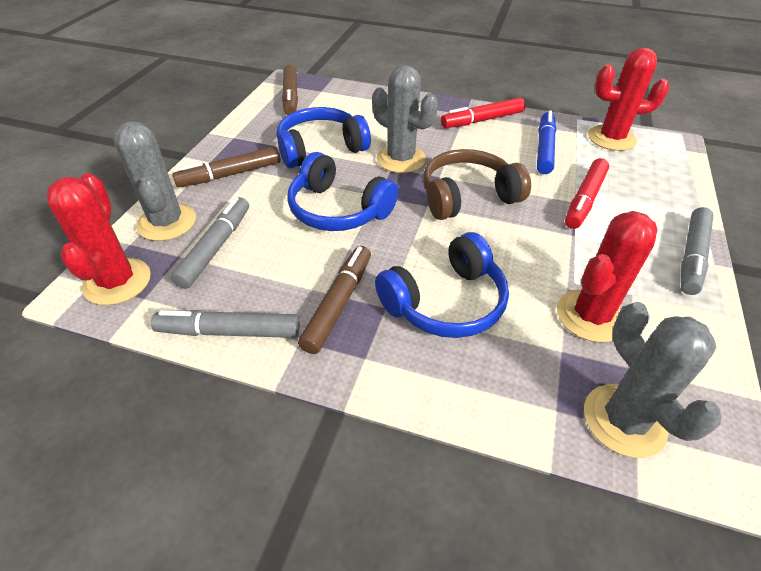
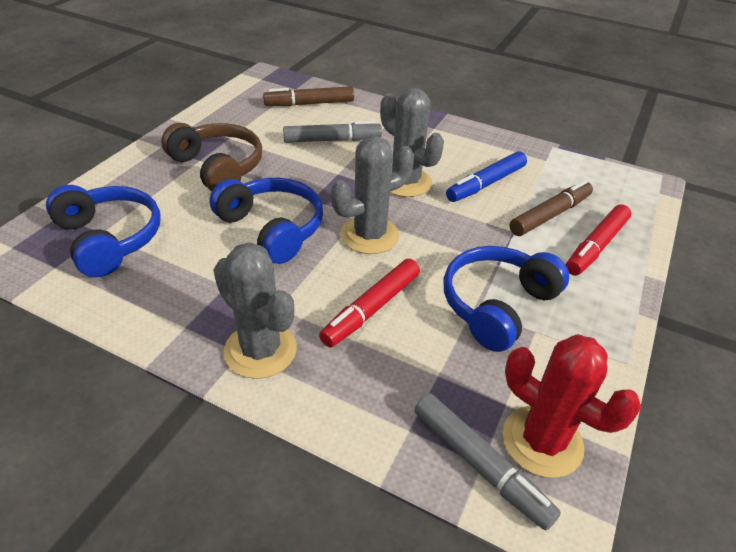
brown marker: [172,146,281,187] [282,65,298,115] [298,246,371,354] = 3 -> [263,86,354,106] [510,180,593,236] = 2
grey marker: [151,310,300,338] [171,197,249,289] [681,207,714,295] = 3 -> [283,121,382,143] [414,393,561,531] = 2
red cactus: [47,173,151,305] [557,211,657,342] [588,47,669,151] = 3 -> [503,334,642,478] = 1

